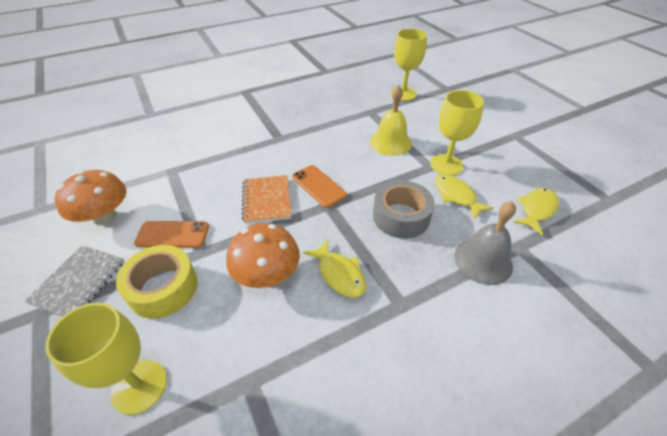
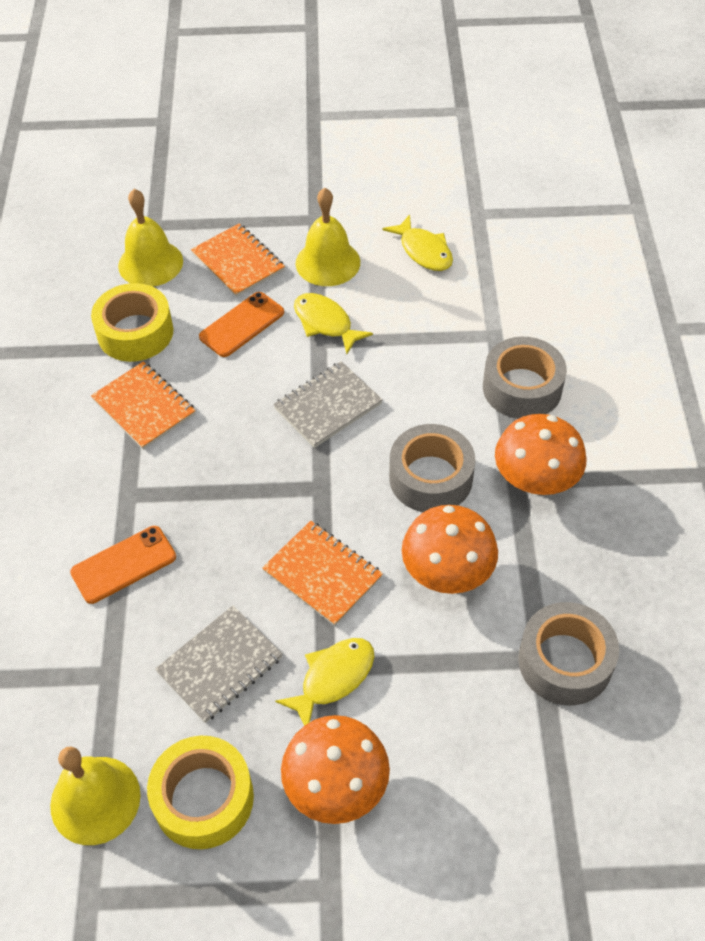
grey bell: [454,201,516,285] = 1 -> none = 0
grey notebook: [24,245,125,317] = 1 -> [155,605,283,723] [273,361,383,448] = 2
grey tape: [373,180,435,239] = 1 -> [389,424,475,512] [483,337,567,419] [518,602,619,705] = 3
orange mushroom: [55,170,126,225] [226,223,300,288] = 2 -> [281,715,390,824] [402,505,498,594] [495,414,586,495] = 3
orange notebook: [242,175,291,224] = 1 -> [91,361,196,450] [191,223,285,297] [262,521,383,626] = 3
yellow bell: [370,85,412,156] = 1 -> [50,747,141,845] [118,189,183,287] [296,188,360,286] = 3
yellow goblet: [45,303,167,415] [391,29,427,101] [430,90,484,176] = 3 -> none = 0
yellow tape: [116,245,197,319] = 1 -> [91,283,173,362] [147,736,254,849] = 2

